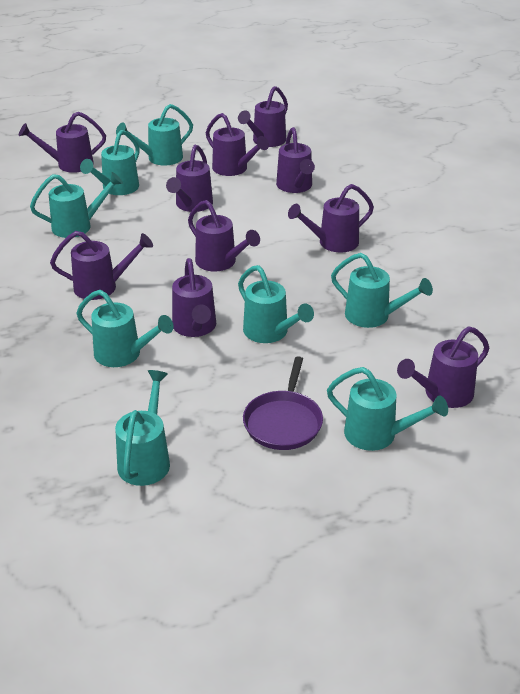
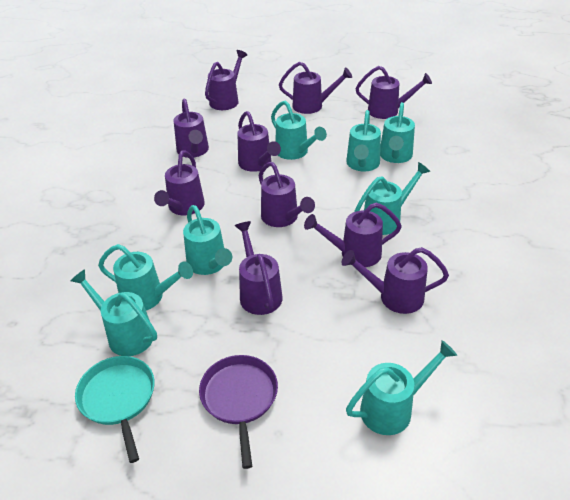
turquoise pan: none = 0 -> [75,356,154,463] = 1

